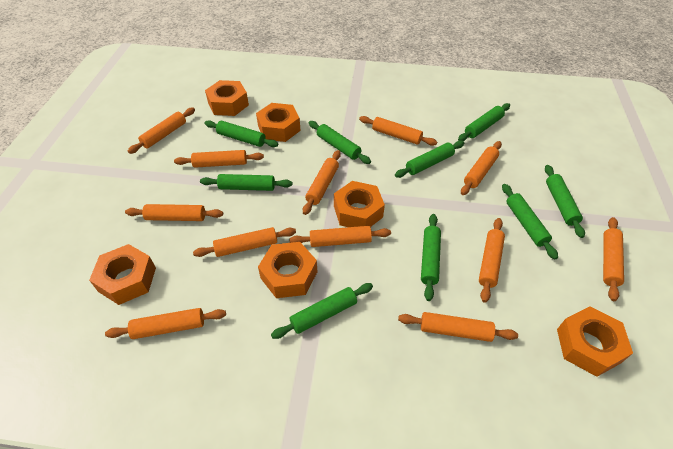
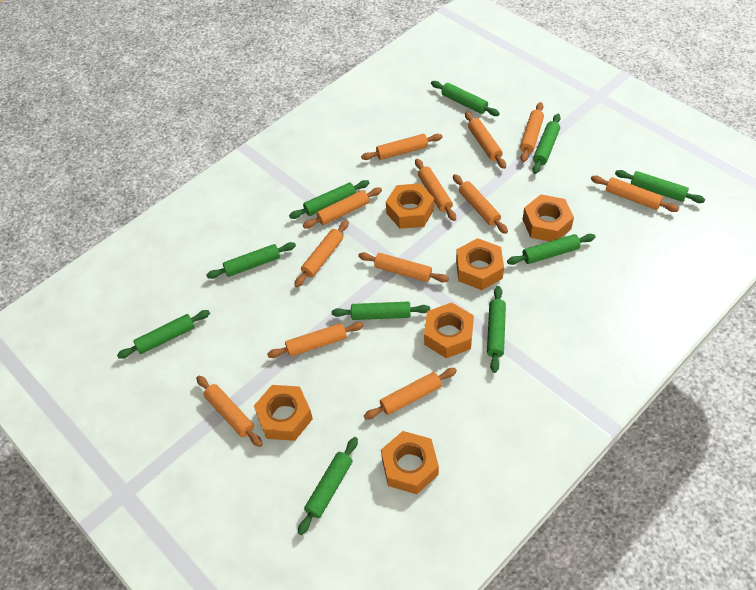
green rolling pin: [200,174,292,191] [204,120,278,147] [271,283,373,339] [309,121,371,164] [395,141,464,178] [421,214,441,301] [458,103,510,141] [502,184,558,259] [545,165,585,238] = 9 -> [117,310,210,359] [207,242,296,279] [289,180,369,219] [298,437,358,535] [332,302,430,320] [431,81,500,116] [487,286,506,373] [507,234,596,265] [532,114,561,174] [615,170,705,203] = 10

